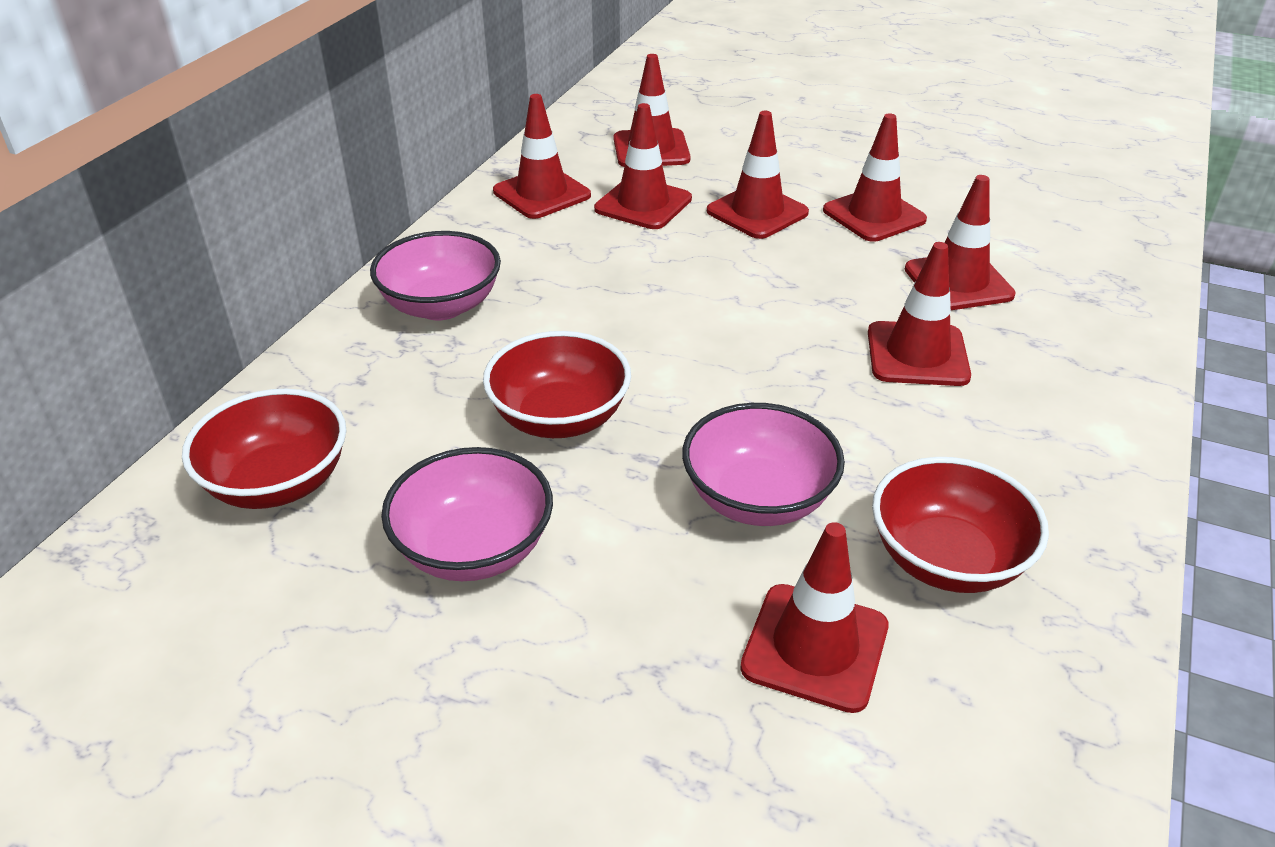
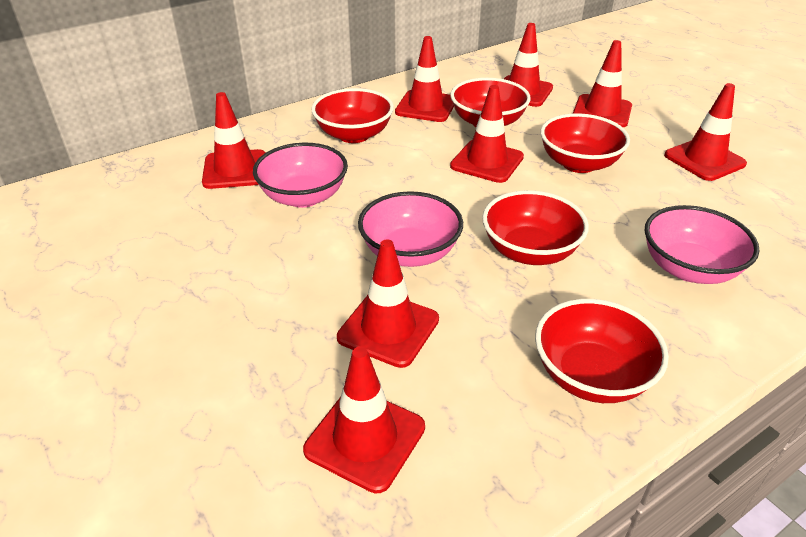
red bowl: [182,389,346,509] [483,331,631,438] [872,457,1049,593] = 3 -> [311,88,394,143] [450,78,531,127] [482,190,589,265] [535,299,669,403] [540,113,630,173] = 5

